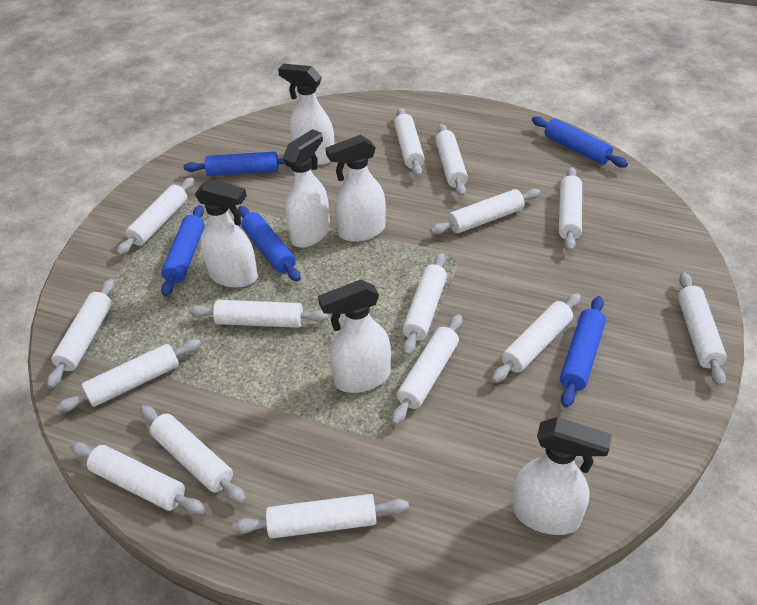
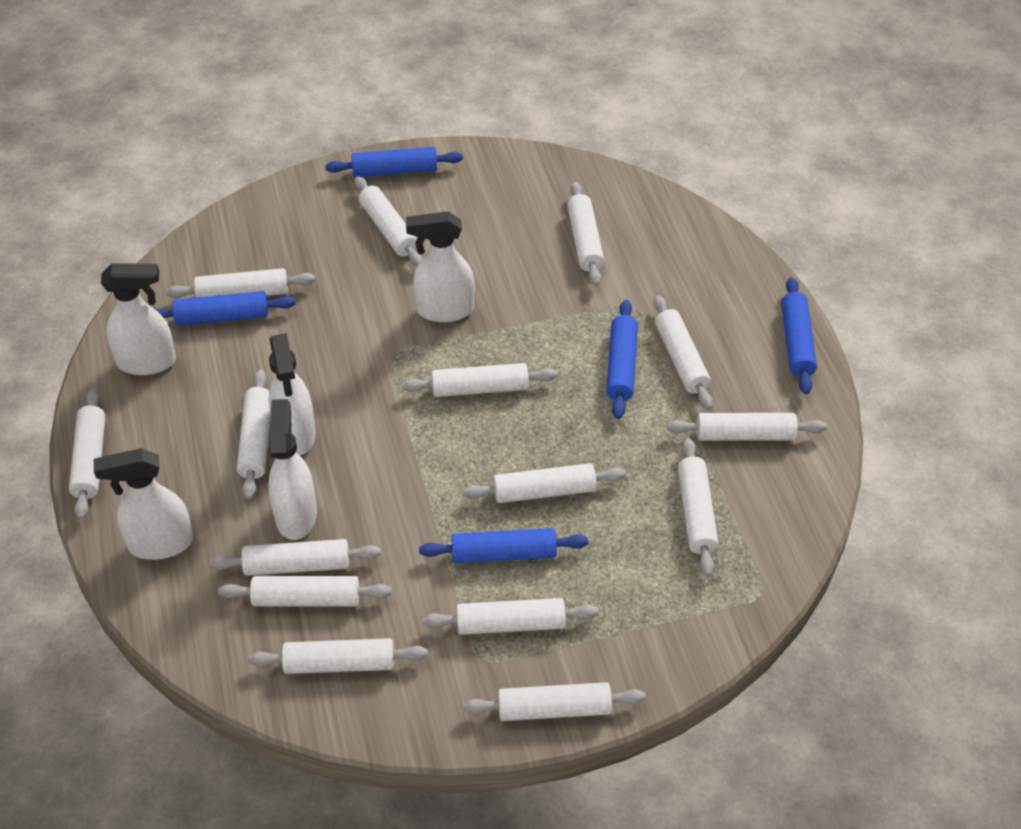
white spray bottle: [195,179,258,288] [278,64,334,165] [283,129,330,248] [318,280,391,393] [326,135,386,242] [513,417,612,535] = 6 -> [94,448,193,560] [101,263,176,375] [268,399,317,540] [269,333,316,456] [406,211,474,322] = 5

